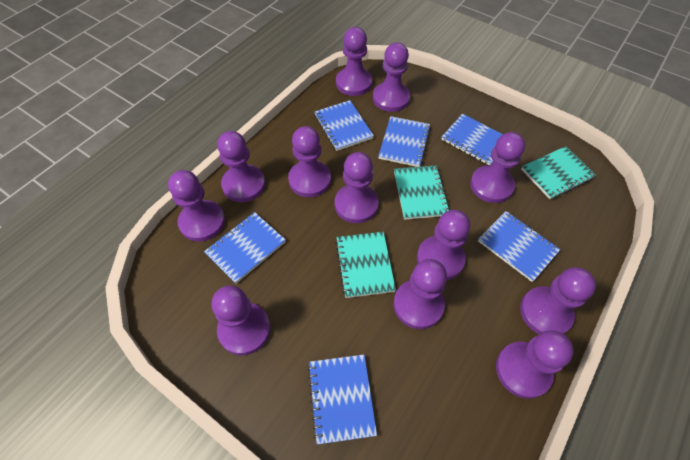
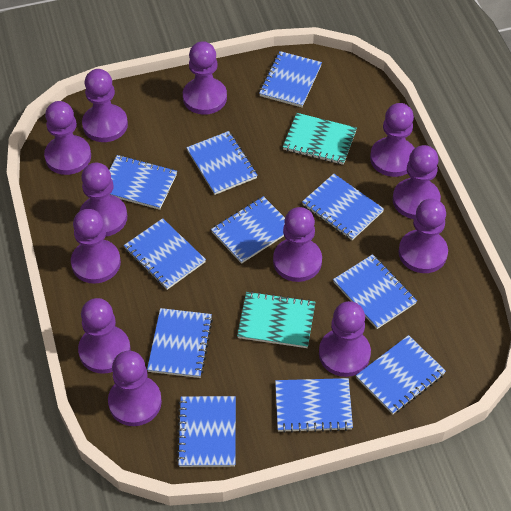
blue notebook: [204,212,286,284] [308,355,377,445] [315,100,374,151] [378,116,431,167] [441,114,503,165] [478,211,561,282] = 6 -> [109,155,177,210] [124,218,206,290] [147,308,213,378] [176,396,236,467] [186,131,258,195] [211,196,285,264] [259,51,322,107] [275,378,353,433] [302,174,384,240] [333,254,417,329] [356,335,446,415] = 11
turquoise notebook: [335,232,396,298] [394,165,450,220] [521,146,596,199] = 3 -> [237,291,315,348] [283,113,357,165] = 2

